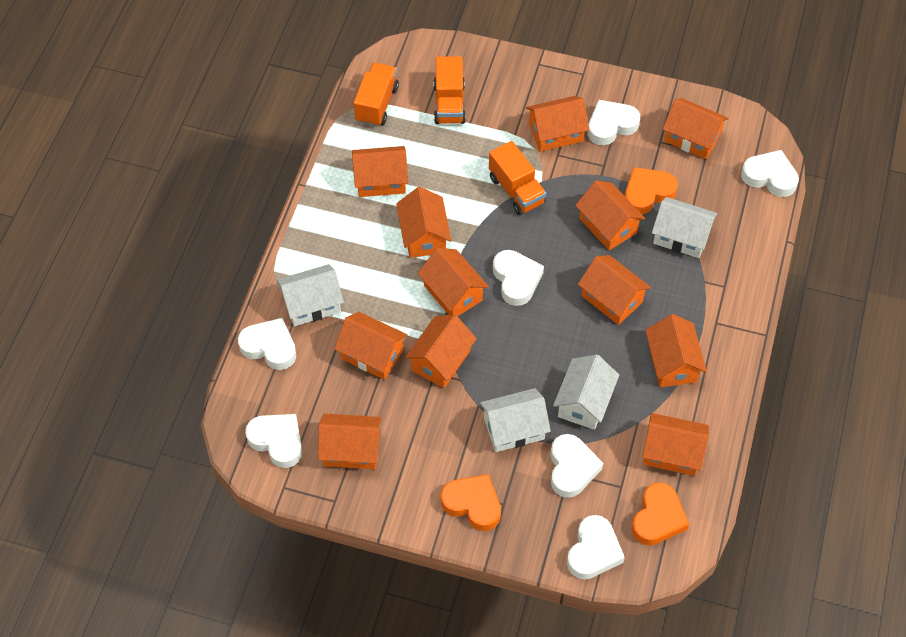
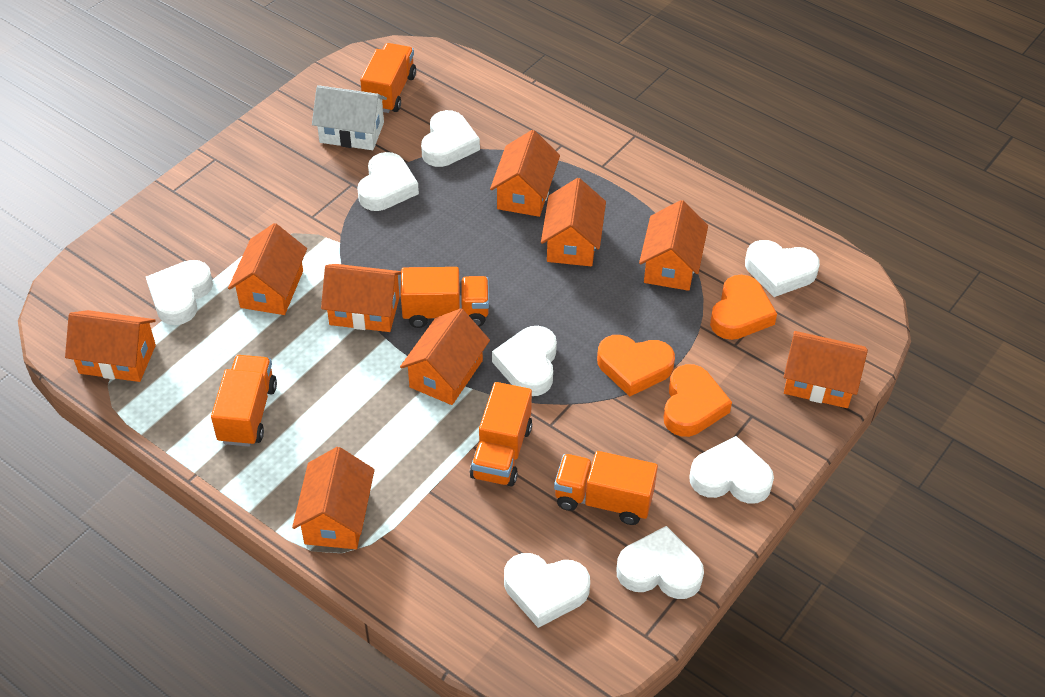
orange house: [318,414,382,469] [334,312,408,380] [352,146,408,197] [396,187,451,258] [405,315,477,388] [418,248,489,316] [526,96,589,152] [575,180,646,250] [578,255,651,325] [642,413,709,476] [645,314,707,387] [662,98,729,159] = 12 -> [65,310,156,382] [228,223,307,315] [292,447,375,549] [321,264,401,332] [400,309,490,405] [490,130,560,217] [541,178,606,266] [639,200,708,291] [784,331,868,408] = 9
orange truck: [354,63,399,127] [434,56,466,124] [489,141,546,215] = 3 -> [211,355,277,447] [360,43,416,113] [400,267,489,328] [470,382,532,487] [554,451,658,525] = 5
white heart: [238,318,296,370] [245,414,302,468] [493,250,544,306] [550,434,603,498] [567,515,625,580] [588,100,640,145] [741,150,799,197] = 7 -> [146,260,213,325] [357,152,419,211] [421,110,480,167] [492,326,557,396] [504,553,590,628] [616,526,704,599] [689,436,774,504] [745,240,820,297] = 8
white house: [277,264,344,326] [480,388,551,452] [553,354,619,430] [652,197,717,258] = 4 -> [312,85,387,150] = 1

